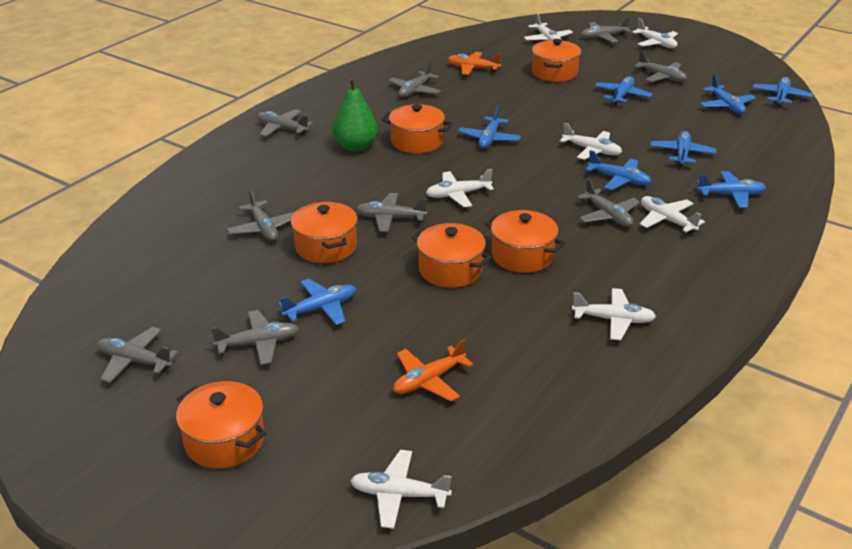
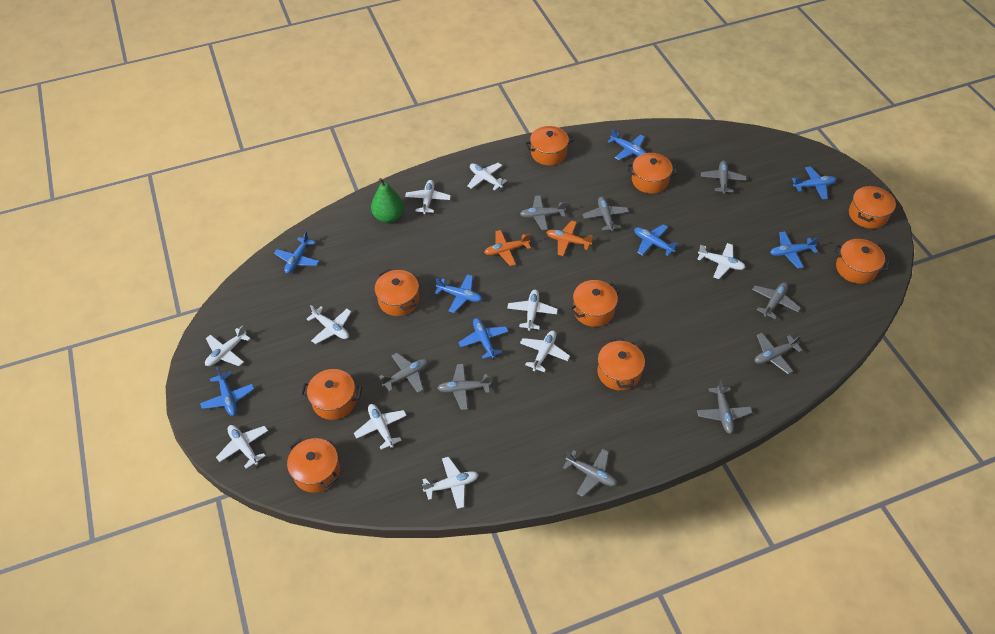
orange pot: [176,381,267,469] [291,201,358,263] [381,104,453,153] [411,223,492,288] [484,210,565,273] [532,39,581,82] = 6 -> [287,438,340,493] [301,369,362,420] [375,269,419,316] [525,126,574,165] [570,280,620,327] [597,338,645,391] [627,153,678,194] [833,239,890,284] [849,186,896,229] = 9
white plane: [350,450,452,529] [426,169,494,207] [524,13,573,42] [560,123,622,160] [572,288,656,340] [632,18,678,48] [640,196,705,233] = 7 -> [205,325,251,366] [216,425,268,469] [307,305,352,344] [354,404,407,450] [405,180,451,214] [422,457,479,509] [467,163,507,191] [507,290,558,331] [520,331,570,372] [697,243,746,279] = 10

